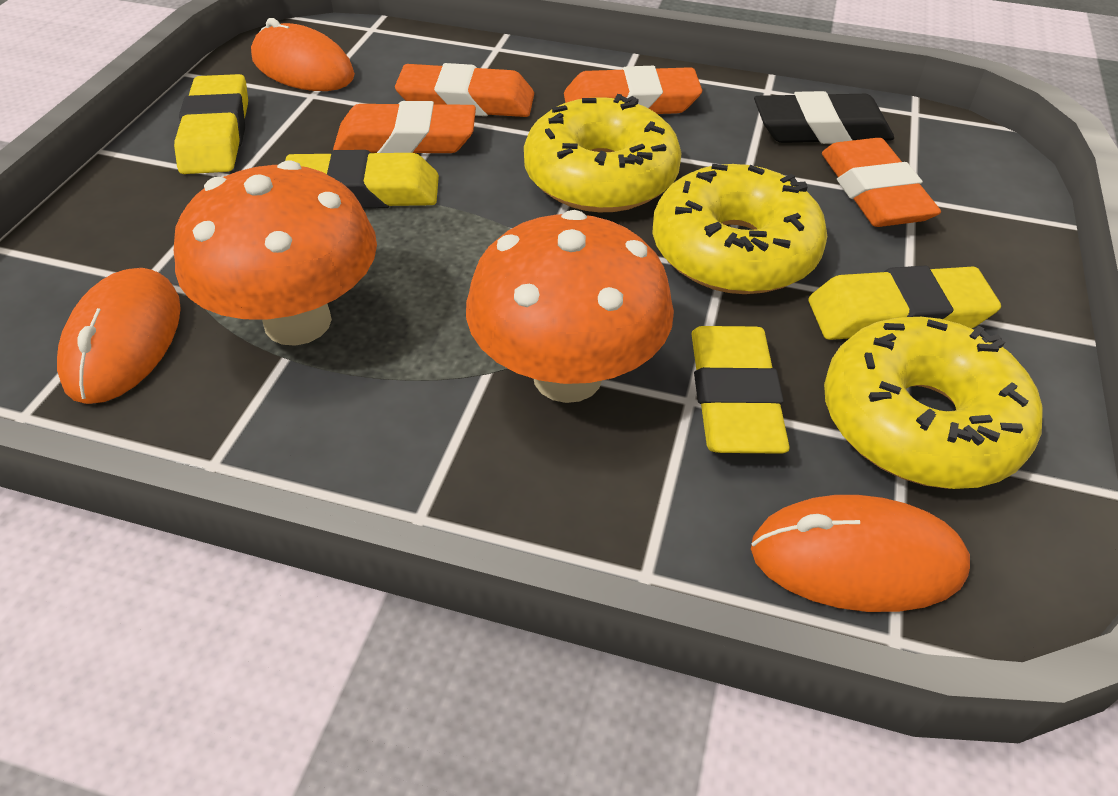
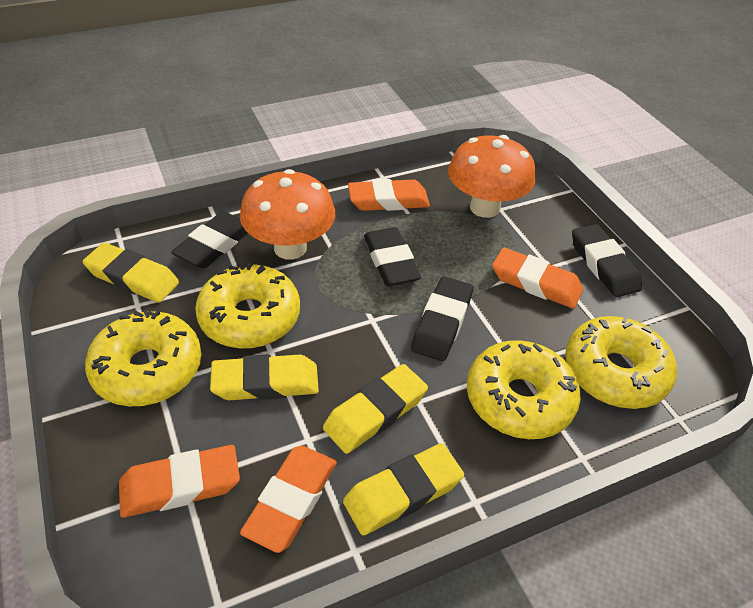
black eraser: [754,91,894,144] = 1 -> [171,211,247,268] [364,227,421,286] [411,276,473,361] [572,224,642,297] = 4
orange mouse: [57,268,181,404] [251,18,355,91] [751,495,970,612] = 3 -> none = 0
yellow donut: [524,94,682,212] [652,164,827,294] [824,317,1042,489] = 3 -> [85,310,201,406] [195,262,300,349] [467,340,581,439] [565,316,677,409] = 4

